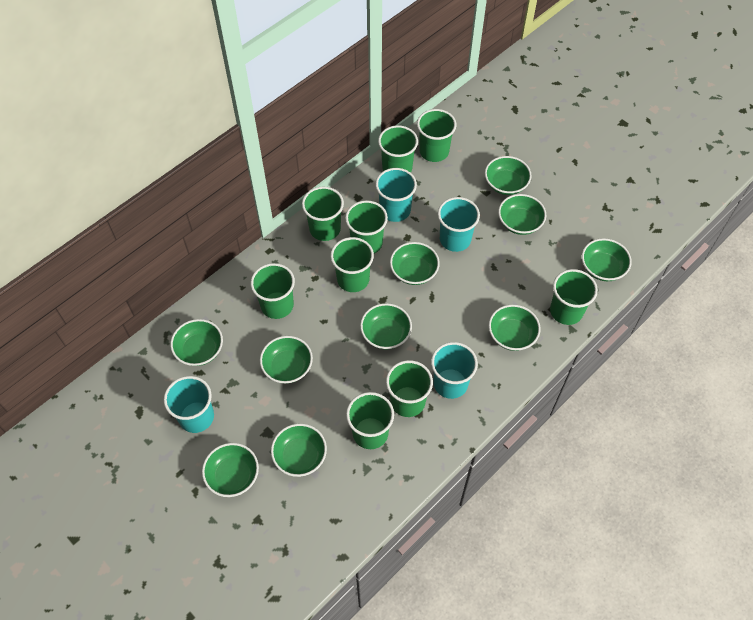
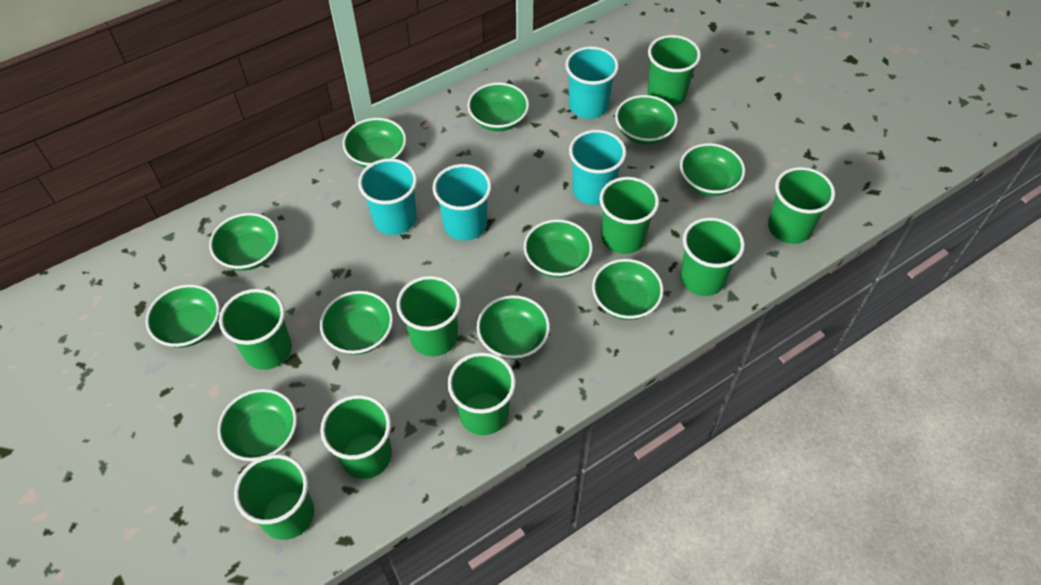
green bowl: [170,319,223,366] [202,443,259,497] [260,336,313,384] [271,424,327,477] [360,303,412,350] [390,242,440,285] [485,156,532,195] [489,305,541,351] [498,194,546,235] [582,238,632,281] = 10 -> [146,284,220,348] [209,213,279,271] [217,389,297,461] [320,291,393,355] [343,118,406,168] [467,82,529,131] [477,295,550,360] [524,219,593,278] [592,259,664,320] [615,95,678,145] [680,143,745,196] = 11

